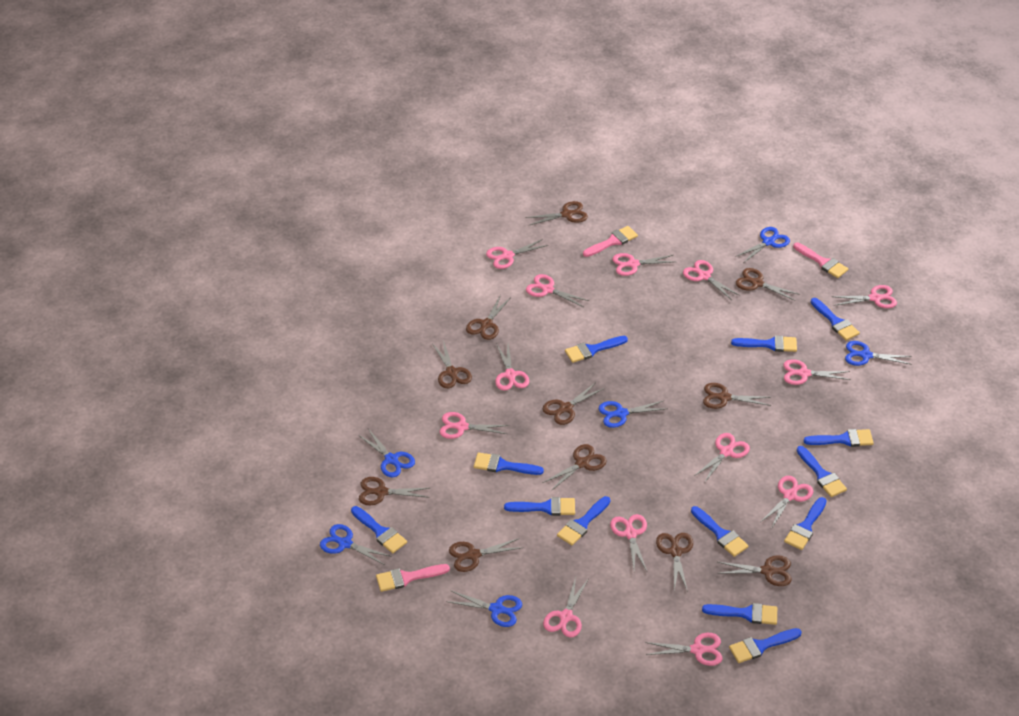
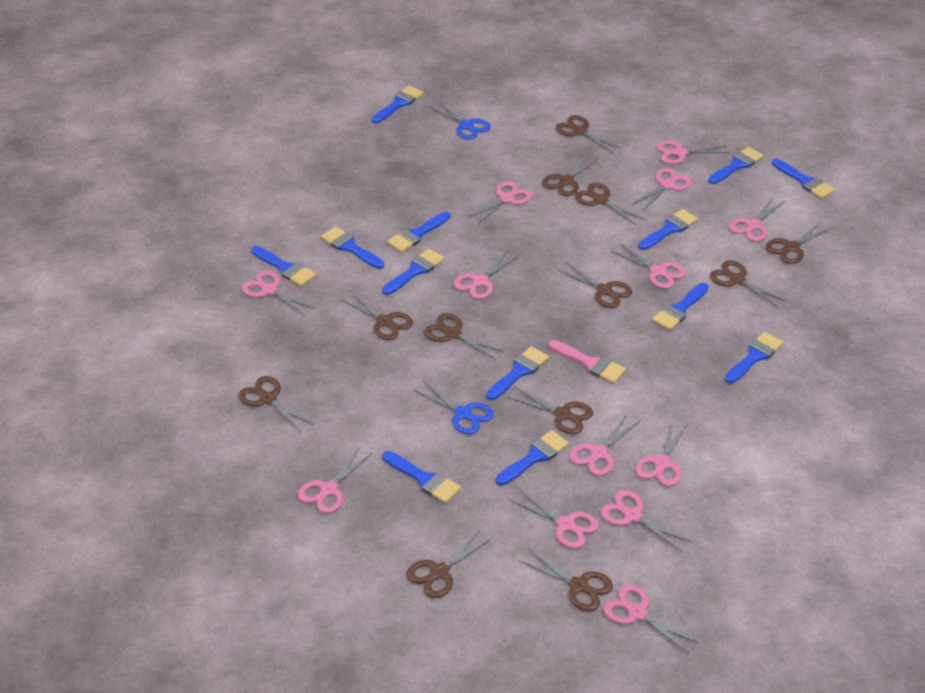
blue scissors: [320,524,392,565] [358,429,415,477] [446,590,522,627] [598,401,667,428] [735,227,790,263] [845,341,912,366] = 6 -> [413,380,494,434] [429,101,491,140] = 2
brown scissors: [359,477,430,505] [432,340,472,388] [449,538,524,572] [466,295,511,340] [525,201,588,225] [543,382,604,425] [543,444,607,491] [656,533,693,592] [703,383,771,409] [717,555,792,586] [736,268,800,301] = 11 -> [239,376,314,431] [340,291,413,340] [406,530,492,598] [424,313,504,360] [507,386,593,434] [518,548,613,611] [542,154,599,196] [556,115,622,153] [557,262,632,308] [575,183,645,225] [710,260,786,307] [766,223,831,264] = 12
pink brush: [376,564,450,592] [583,226,638,257] [793,242,848,278] = 3 -> [549,340,626,384] = 1

